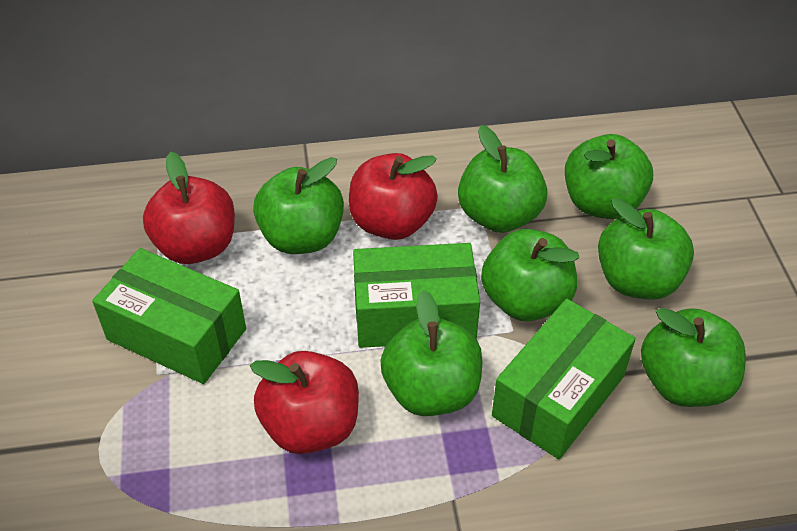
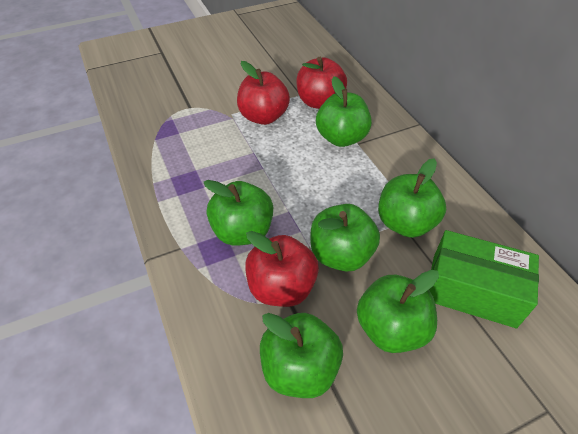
green apple: [253,157,344,254] [381,290,482,416] [458,125,547,233] [481,229,579,321] [565,134,653,219] [598,198,694,300] [641,308,746,407] = 7 -> [204,180,273,246] [260,313,343,398] [311,204,380,272] [316,76,372,147] [357,270,439,353] [378,158,446,238] = 6
green box: [92,248,246,384] [353,243,480,348] [492,299,636,459] = 3 -> [429,230,539,328] = 1

